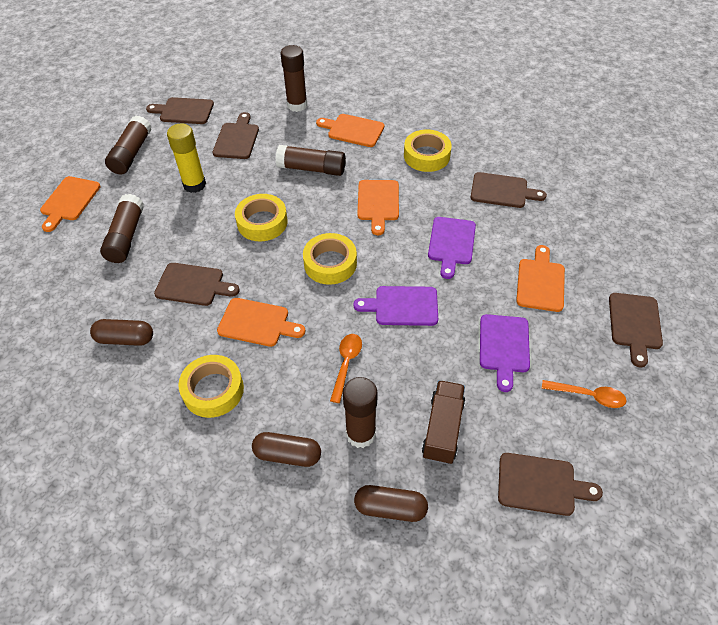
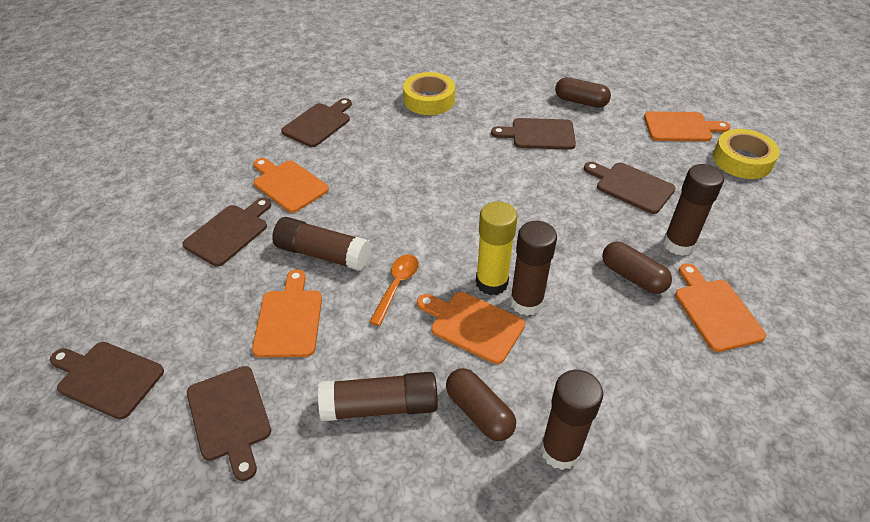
brown truck: [422,380,465,464] = 1 -> none = 0
orange spoon: [330,334,362,403] [542,380,627,408] = 2 -> [369,254,419,326] = 1
purple cutting board: [353,286,438,326] [428,217,476,279] [480,314,530,392] = 3 -> none = 0
yellow tape: [178,355,244,418] [235,194,288,242] [303,233,357,285] [404,130,452,172] = 4 -> [403,72,455,115] [713,129,780,179] = 2

